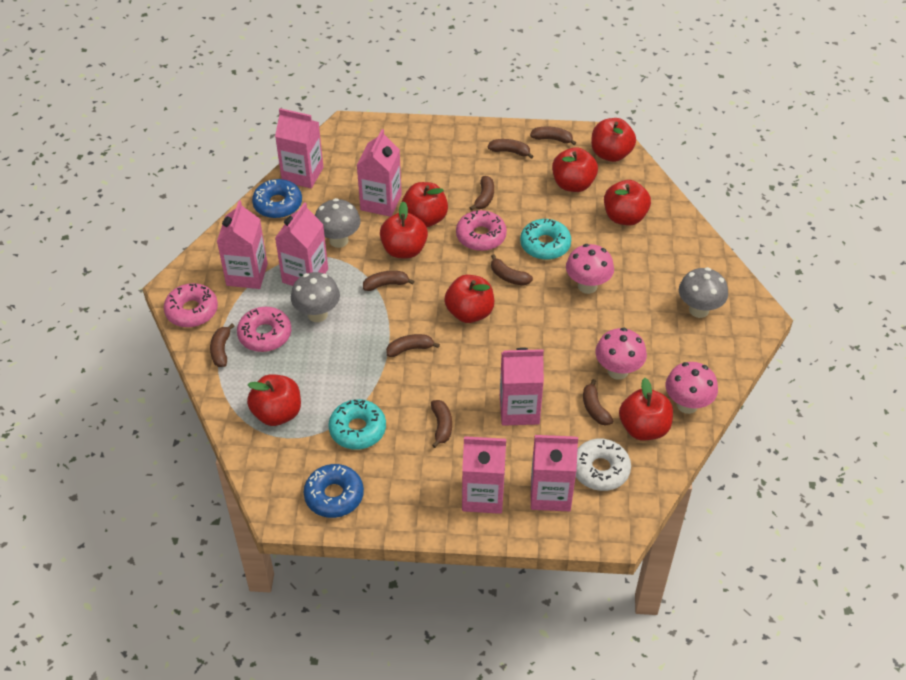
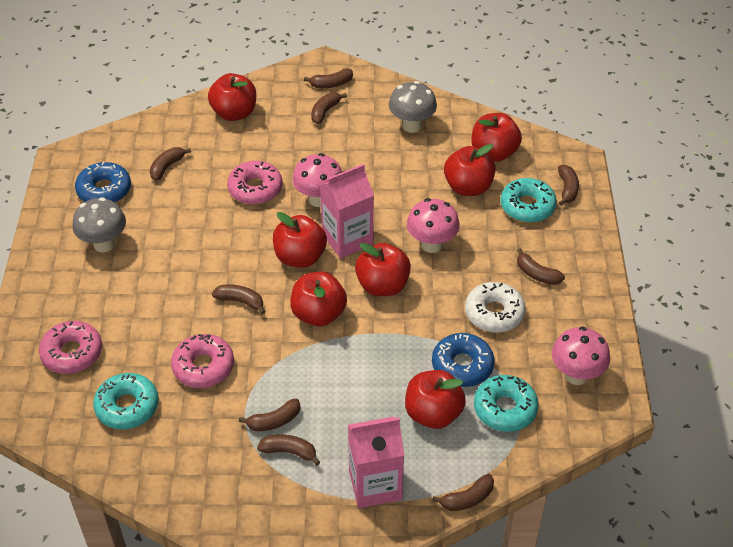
grey mushroom: [291,272,340,322] [315,198,360,248] [679,267,728,318] = 3 -> [72,197,126,252] [389,81,437,133] = 2
pink carton: [217,201,268,289] [275,108,323,188] [275,202,328,286] [357,129,402,217] [462,436,506,514] [500,348,544,426] [531,435,578,511] = 7 -> [320,164,374,258] [348,417,404,508] = 2
red apple: [247,374,301,426] [380,201,428,258] [401,182,448,227] [444,275,494,323] [552,147,598,192] [591,118,636,162] [604,180,651,226] [619,378,673,440] = 8 -> [208,73,256,121] [273,212,327,268] [290,272,347,326] [355,243,411,296] [405,370,466,429] [444,144,496,196] [471,113,522,162] = 7
turquoise donut: [329,399,386,450] [520,219,571,260] = 2 -> [93,373,159,429] [474,375,539,432] [500,178,557,223] = 3

